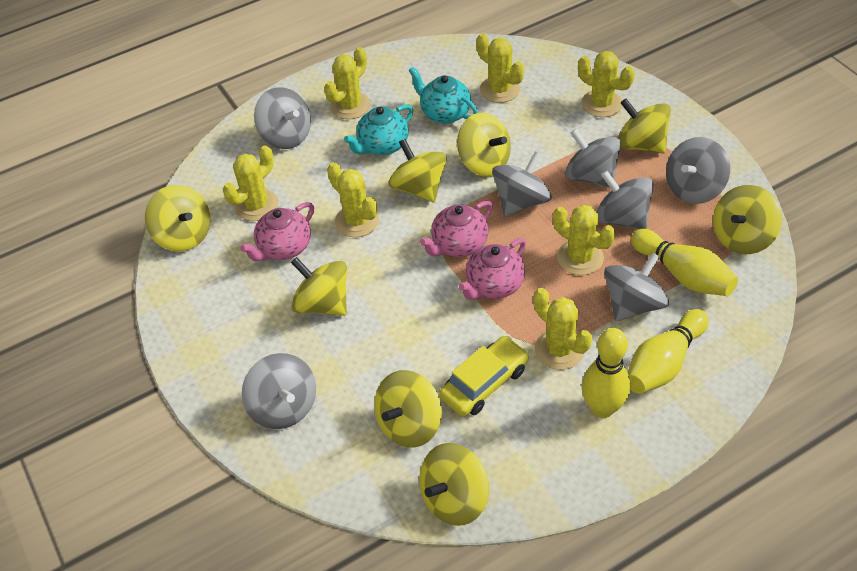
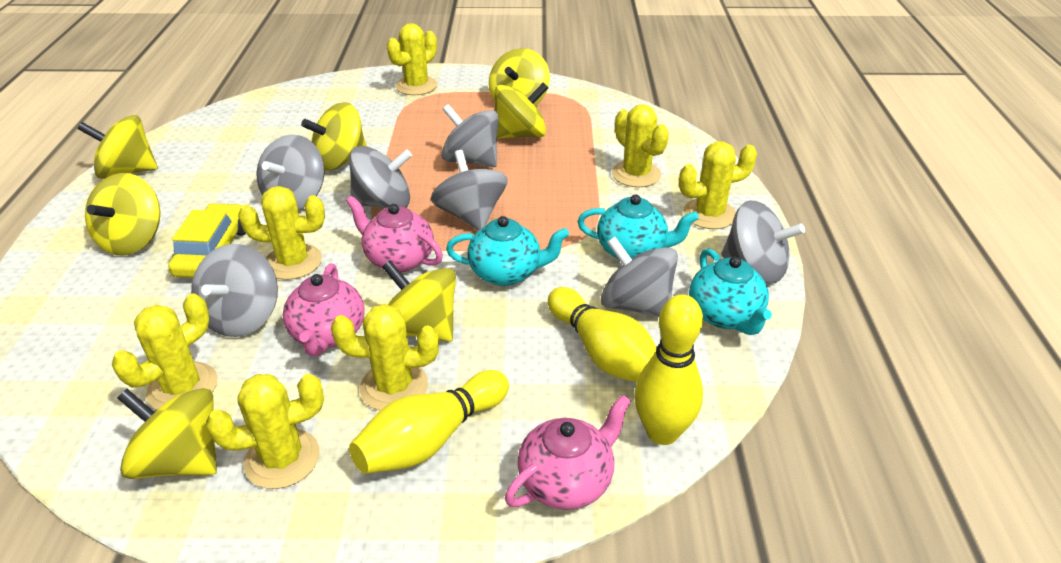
turquoise teapot: [344,104,413,155] [408,67,478,124] = 2 -> [446,216,569,286] [578,194,699,259] [689,248,772,335] = 3
yellow spinning top: [145,185,210,252] [291,257,347,316] [374,370,442,447] [389,139,447,203] [419,443,489,526] [457,113,511,177] [618,99,671,153] [713,185,782,254] = 8 -> [77,115,158,179] [85,173,160,256] [117,388,217,479] [301,102,367,171] [382,260,456,342] [489,48,550,106] [494,83,548,139] = 7

